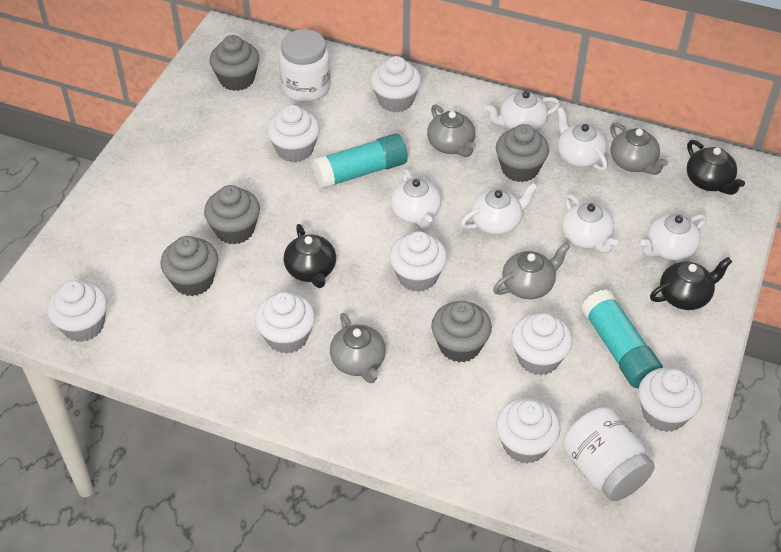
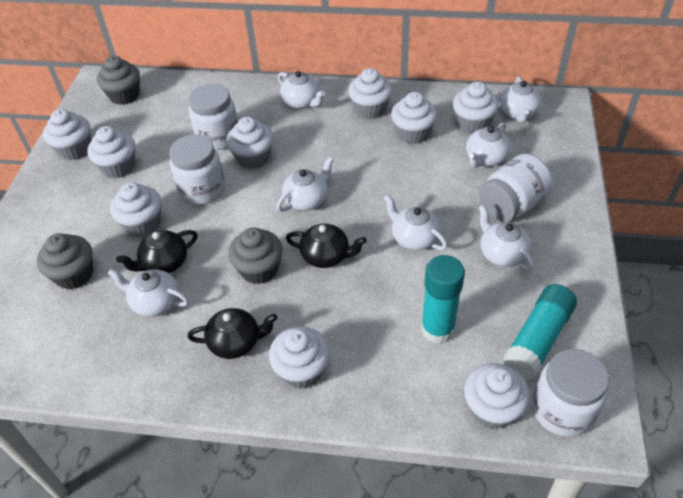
grey cupcake: [160,236,219,296] [204,185,260,245] [210,35,259,91] [431,301,492,362] [496,124,549,182] = 5 -> [37,233,93,289] [97,56,140,105] [228,227,283,284] = 3
grey teapot: [330,313,386,383] [427,105,476,157] [493,243,570,299] [610,122,668,175] = 4 -> none = 0
white cupcake: [47,280,107,342] [255,292,315,354] [267,105,320,162] [371,56,421,113] [390,231,447,292] [496,398,560,464] [511,313,572,375] [638,368,702,432] = 8 -> [43,109,91,160] [87,126,135,178] [110,182,162,237] [226,117,273,169] [269,326,330,389] [348,68,393,119] [391,92,437,144] [453,82,499,133] [464,363,530,429] = 9
white jar: [279,29,331,102] [562,407,655,501] = 2 -> [169,134,225,205] [189,84,238,150] [479,154,553,222] [532,349,609,437] = 4
white teapot: [390,169,441,229] [461,183,537,235] [485,91,560,131] [557,107,608,171] [562,194,618,253] [640,214,706,261] = 6 -> [108,268,189,317] [277,157,334,212] [278,71,325,109] [384,194,447,250] [466,122,511,168] [479,205,534,272] [499,76,541,123] = 7

